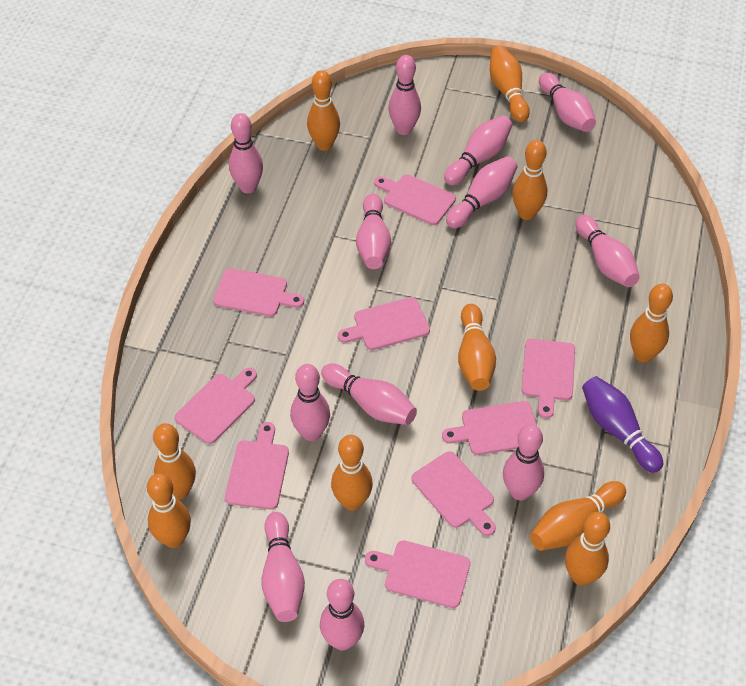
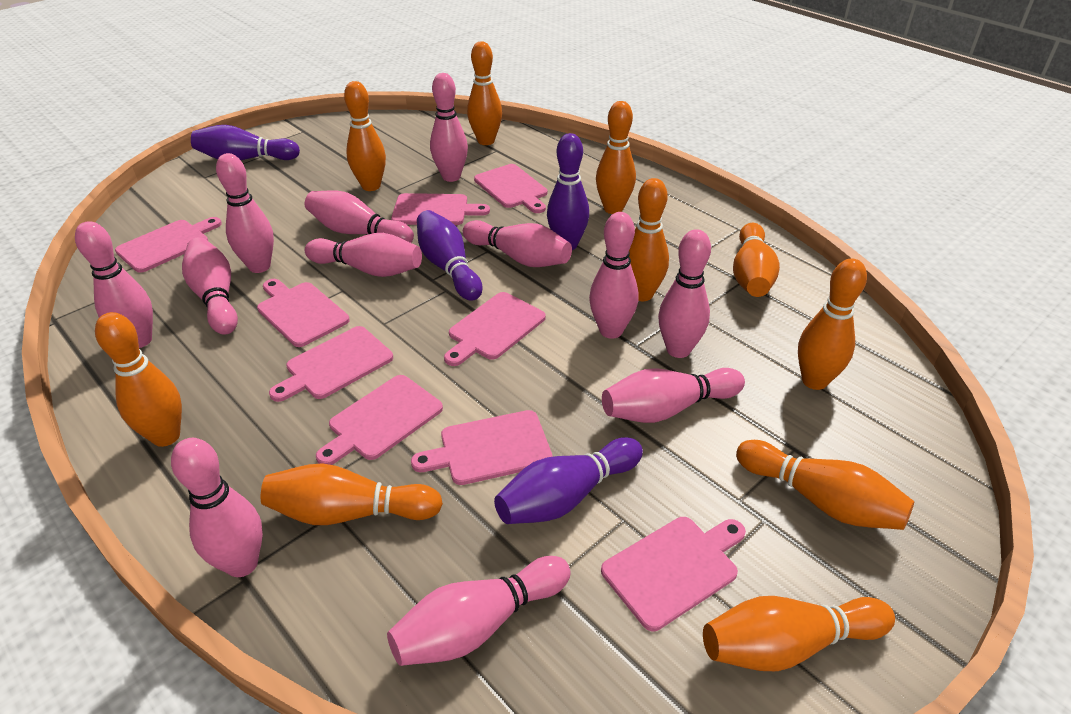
purple bowling pin: [582,376,663,473] = 1 -> [191,125,300,160] [417,210,482,301] [494,437,643,524] [547,133,589,250] = 4

